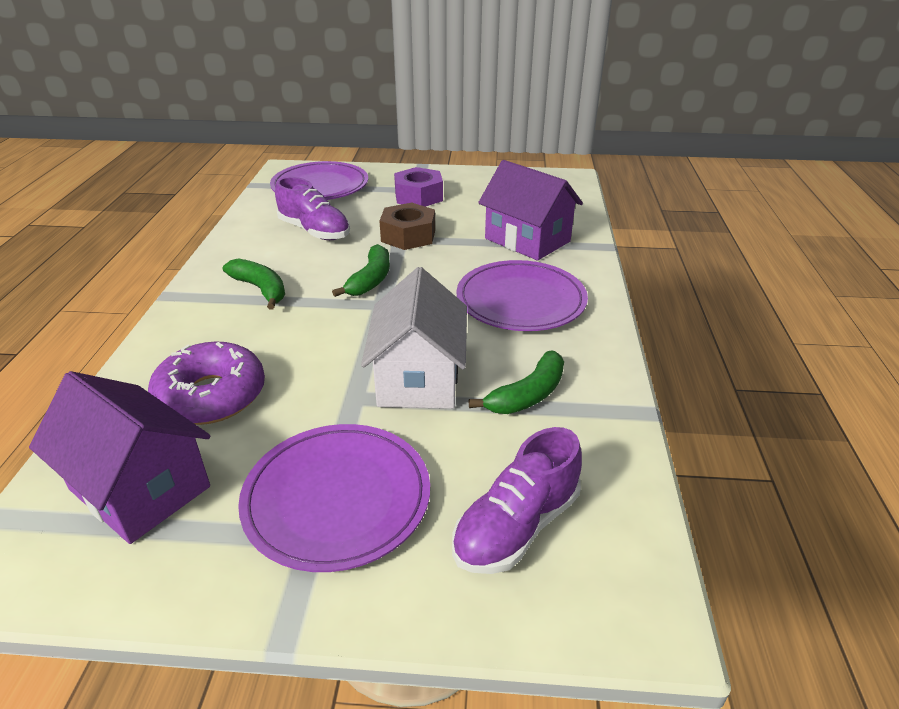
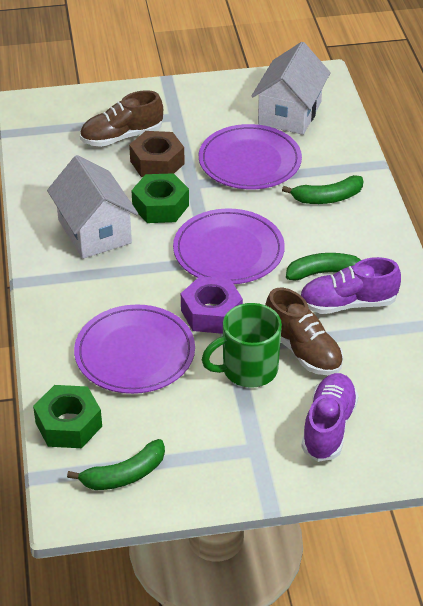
brown shoe: none = 0 -> [80,90,163,147] [265,288,344,375] = 2
green mug: none = 0 -> [202,303,282,388] = 1
green nut: none = 0 -> [33,385,102,448] [131,173,189,223] = 2
purple donut: [148,342,265,425] = 1 -> none = 0
purple house: [29,371,210,544] [478,160,583,261] = 2 -> none = 0
white house: [361,267,467,409] = 1 -> [47,155,138,259] [251,42,331,135] = 2

